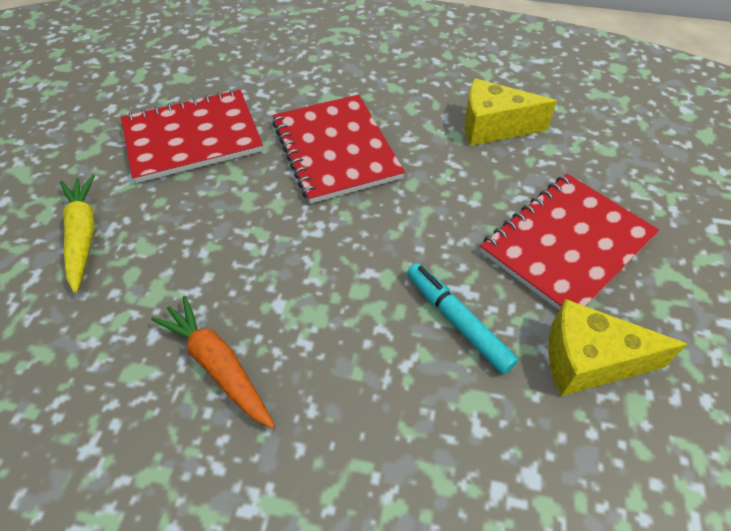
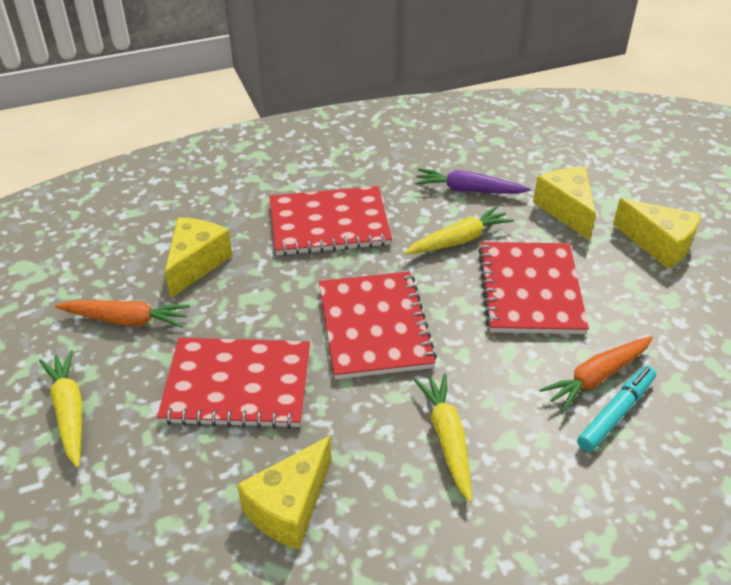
orange carrot: [151,296,275,429] = 1 -> [55,300,190,328] [539,336,653,412] = 2
purple carrot: none = 0 -> [415,168,531,194] = 1
red notebook: [121,89,263,183] [272,94,405,204] [480,174,659,310] = 3 -> [157,338,310,429] [270,186,392,256] [319,272,437,379] [478,242,589,334] = 4
yellow carrot: [60,175,95,293] = 1 -> [39,350,82,468] [404,206,514,255] [414,373,472,502] = 3
yellow cheese: [464,78,557,146] [548,299,687,396] = 2 -> [165,217,232,298] [237,436,331,549] [533,167,596,240] [613,198,701,269] = 4

